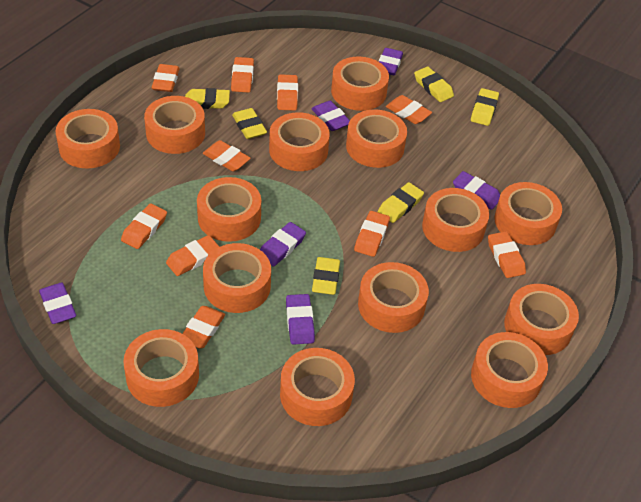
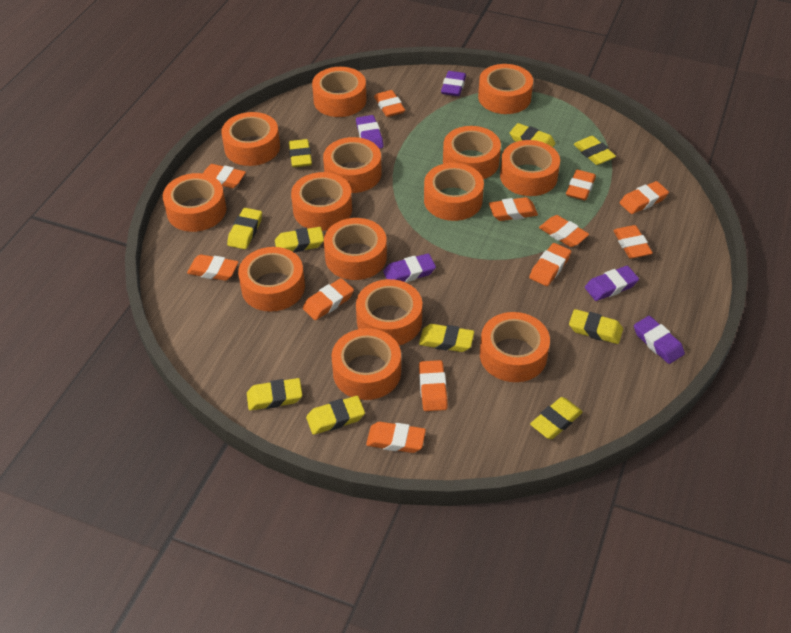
orange eraser: [121,204,167,249] [152,64,180,92] [166,235,219,276] [182,306,225,348] [203,140,251,172] [231,57,254,93] [277,74,298,111] [354,211,390,257] [386,95,432,124] [488,231,526,278] = 10 -> [187,254,239,281] [203,164,246,188] [303,278,354,320] [366,422,426,453] [374,90,405,117] [419,360,448,411] [489,197,538,221] [529,243,571,286] [539,215,589,247] [566,170,596,200] [613,225,653,259] [620,181,669,214] = 12
purple eraser: [39,283,76,324] [260,222,306,267] [286,294,315,345] [311,101,350,131] [379,48,403,75] [453,171,500,210] = 6 -> [356,115,384,149] [383,254,436,282] [441,71,466,96] [585,266,639,301] [634,316,685,364] = 5
yellow eraser: [185,88,230,109] [232,108,267,139] [312,257,340,295] [378,182,424,223] [414,67,454,102] [471,88,499,126] = 6 -> [227,208,262,249] [247,378,302,411] [275,227,324,252] [289,139,312,167] [306,396,365,435] [419,324,474,352] [510,123,555,147] [530,397,583,439] [569,309,623,344] [574,136,616,165] = 10

